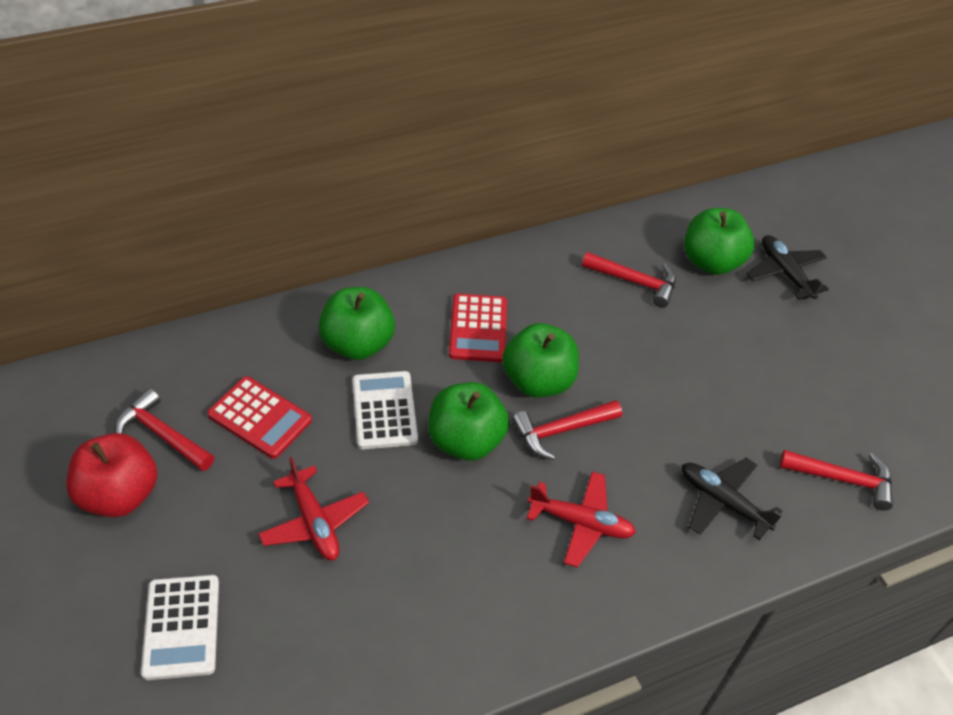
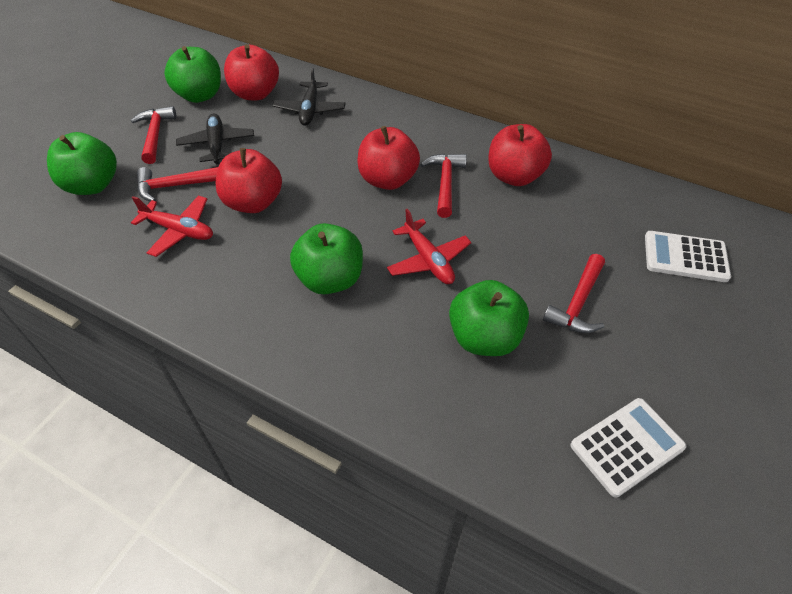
red apple: [67,433,158,517] = 1 -> [215,148,282,213] [224,44,279,100] [357,126,420,190] [488,124,552,186] = 4
red calculator: [207,376,312,459] [449,294,507,362] = 2 -> none = 0

